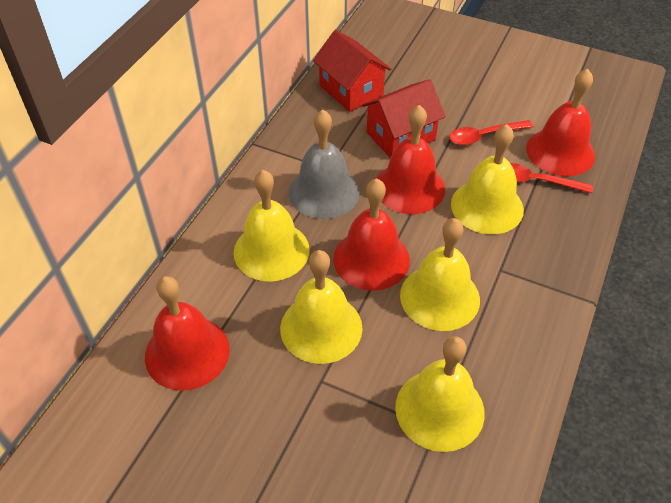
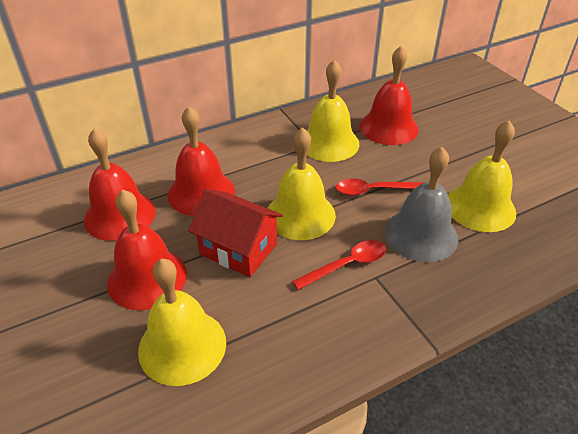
red house: [313,30,391,112] [362,79,445,158] = 2 -> [188,189,283,277] = 1
yellow bell: [234,170,310,282] [280,250,362,364] [395,336,485,452] [400,218,480,331] [451,124,524,234] = 5 -> [138,258,226,386] [268,127,336,240] [307,60,359,162] [448,120,516,232] = 4

